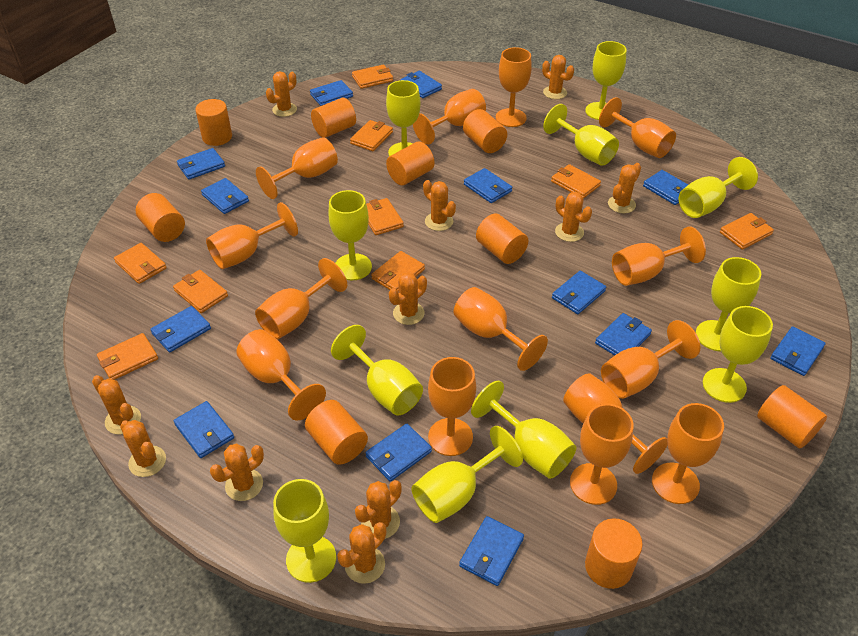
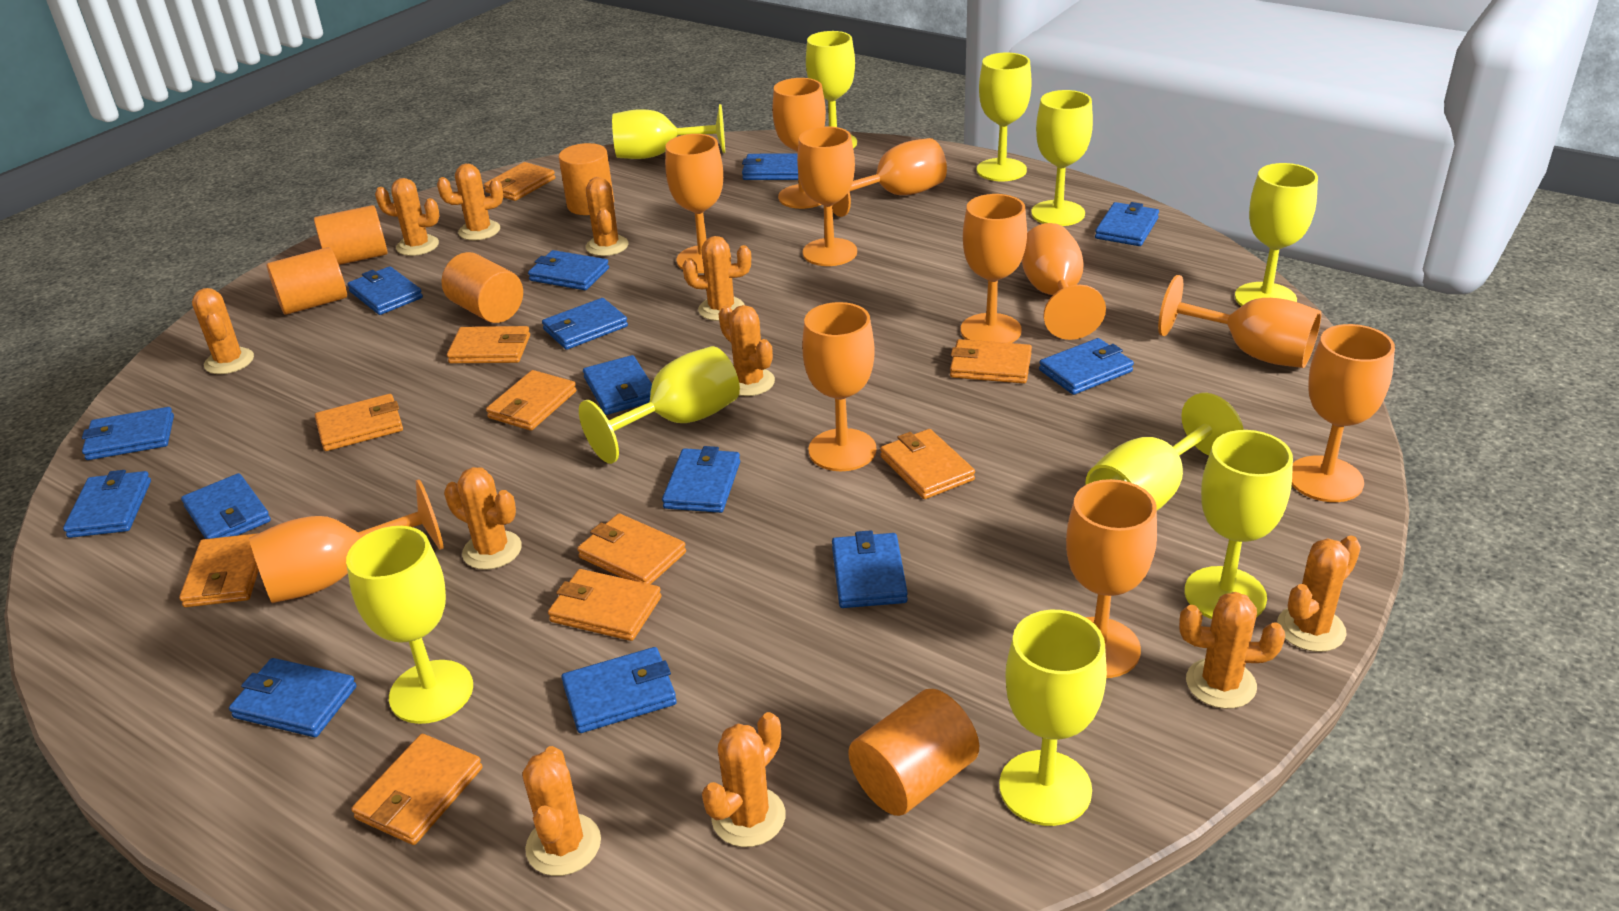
blue wallet: [150,306,211,352] [174,401,234,458] [177,148,225,180] [201,178,249,214] [310,80,353,106] [366,424,432,482] [400,71,442,98] [459,516,524,586] [464,168,512,203] [552,271,606,314] [595,313,652,356] [643,170,688,205] [770,326,826,376] = 13 -> [63,470,151,538] [82,407,174,460] [181,473,271,539] [229,658,357,737] [347,266,423,315] [528,250,609,290] [542,298,628,350] [561,647,677,733] [583,355,652,415] [662,446,740,513] [742,153,798,180] [832,530,908,608] [1039,338,1134,395] [1095,202,1159,246] = 14
orange cylinder: [136,193,185,242] [195,99,232,146] [305,400,368,465] [311,98,356,138] [386,141,434,185] [463,109,507,153] [476,214,528,264] [585,518,643,589] [757,385,827,449] = 9 -> [267,247,347,315] [314,205,388,265] [442,252,523,323] [558,143,614,215] [848,689,979,816] = 5
orange goblet: [206,202,298,269] [236,329,326,421] [255,258,347,339] [256,137,338,199] [413,89,486,145] [428,357,476,456] [454,287,548,371] [496,47,532,127] [563,373,668,474] [570,404,634,505] [599,97,676,158] [601,320,700,399] [612,227,706,286] [652,403,724,504] = 14 -> [249,479,444,603] [665,134,731,273] [772,78,826,209] [797,126,857,266] [802,302,877,471] [832,138,947,217] [961,194,1027,343] [1022,223,1106,340] [1066,479,1157,678] [1158,275,1321,368] [1292,324,1395,502] = 11
orange wallet: [97,333,158,380] [114,243,167,284] [173,270,228,313] [350,120,393,151] [352,65,393,89] [366,198,404,235] [371,251,425,291] [551,164,601,199] [720,213,774,250] = 9 -> [179,533,259,607] [315,394,403,451] [351,734,483,845] [447,326,530,363] [484,162,555,201] [486,370,577,431] [548,569,662,641] [577,513,686,584] [880,429,975,499] [950,339,1032,384] = 10
yellow goblet: [273,479,336,583] [328,190,372,280] [331,325,423,416] [386,80,420,156] [411,426,523,523] [471,381,576,479] [543,104,619,166] [585,41,627,120] [679,157,758,218] [696,257,761,351] [703,306,773,403] = 11 -> [346,526,473,724] [579,346,740,464] [612,104,725,159] [806,31,857,148] [977,53,1032,181] [999,610,1107,826] [1031,90,1093,226] [1085,393,1244,510] [1185,430,1293,619] [1235,163,1318,306] = 10

